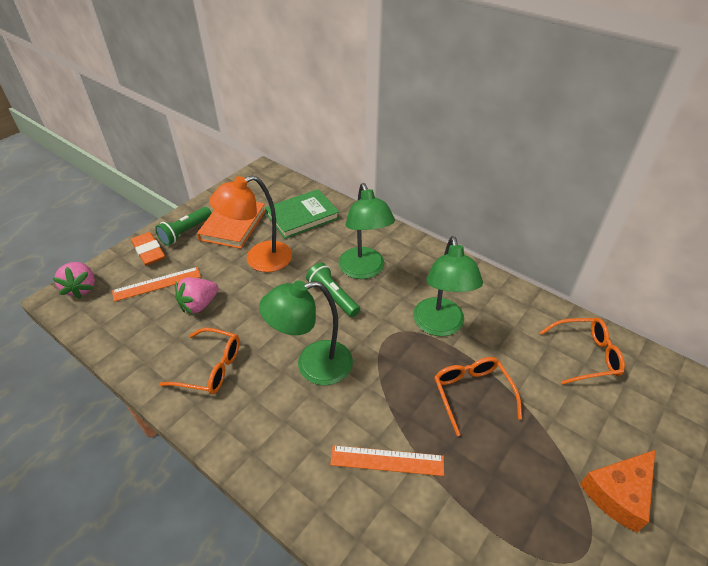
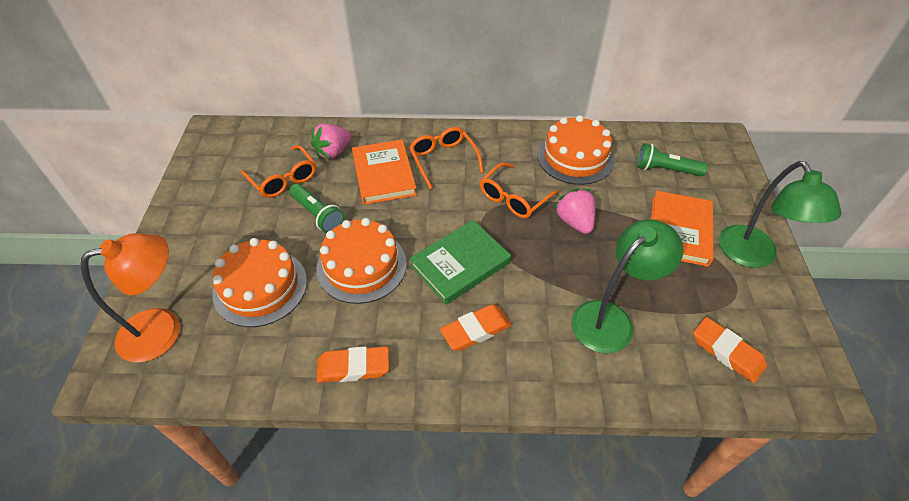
green lamp: [259,280,353,385] [338,183,395,279] [413,236,483,336] = 3 -> [571,219,683,353] [719,161,842,268] = 2
orange book: [197,202,266,249] = 1 -> [352,140,417,205] [651,191,714,267] = 2
orange cake: none = 0 -> [212,238,307,327] [316,218,407,304] [537,115,615,185] = 3
orange cheese: [580,450,655,533] = 1 -> none = 0
orange eraser: [131,232,165,266] = 1 -> [316,346,389,383] [440,304,512,351] [693,317,767,383] = 3
orange ruler: [112,267,201,302] [330,445,444,476] = 2 -> none = 0

